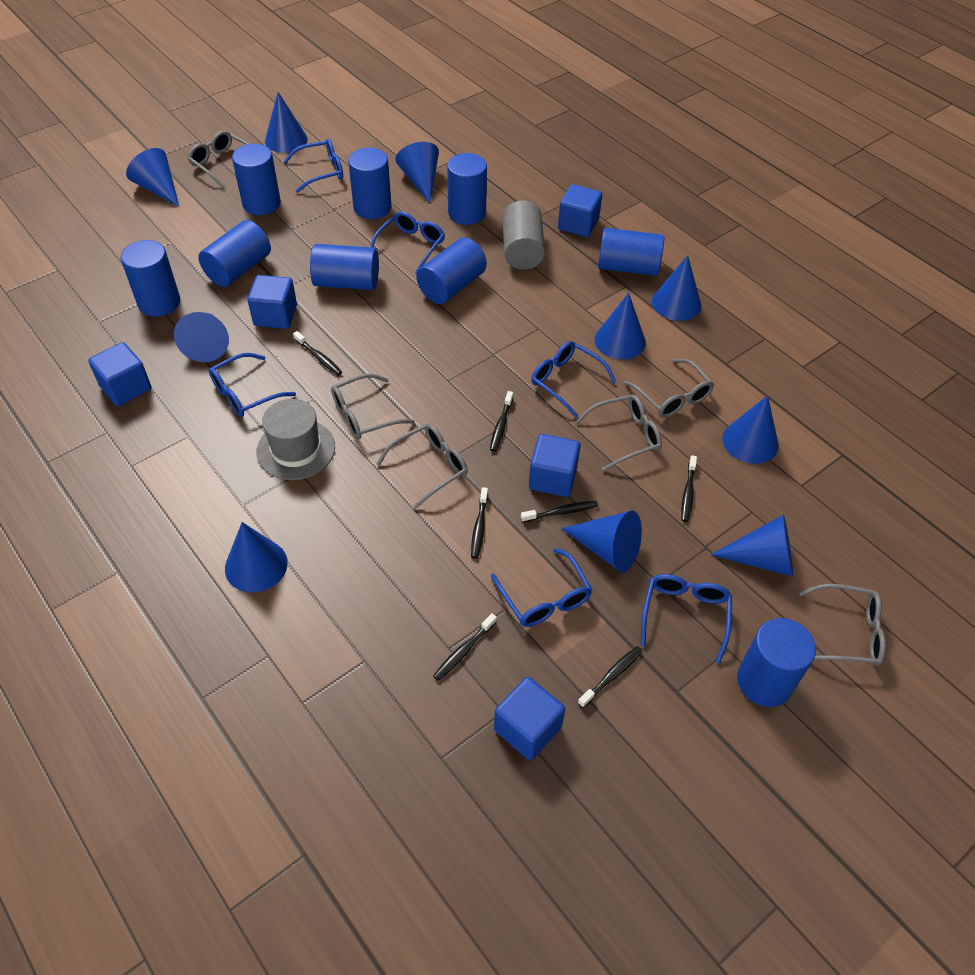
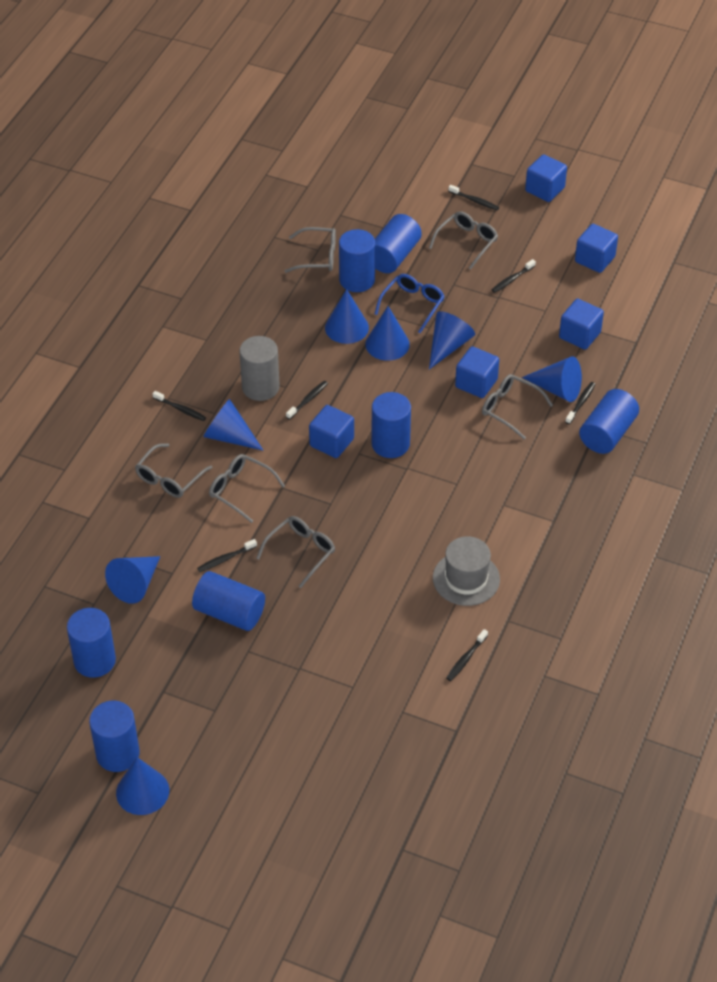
blue cone: [126,148,179,207] [174,312,229,362] [225,522,288,593] [265,92,308,153] [395,142,439,203] [561,511,642,572] [595,293,646,360] [652,255,701,321] [711,514,793,577] [722,395,779,464] = 10 -> [105,556,160,604] [116,757,169,815] [203,399,264,451] [325,289,369,344] [365,306,410,361] [429,311,475,369] [522,356,582,402] = 7
blue cylinder: [121,240,180,316] [198,220,271,287] [232,144,281,215] [310,244,379,290] [348,148,392,219] [416,237,487,304] [447,153,487,225] [598,228,664,276] [737,618,816,707] = 9 -> [67,608,116,678] [89,701,140,772] [192,571,265,631] [339,229,375,292] [371,392,411,458] [375,214,422,273] [579,389,639,454] = 7
blue glasses: [209,353,296,417] [283,139,343,193] [370,211,445,274] [491,548,592,627] [531,341,617,418] [641,574,732,664] = 6 -> [375,274,445,333] = 1

